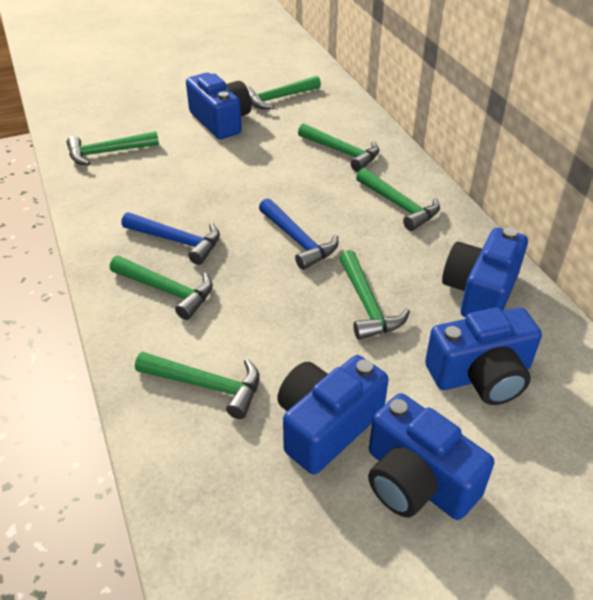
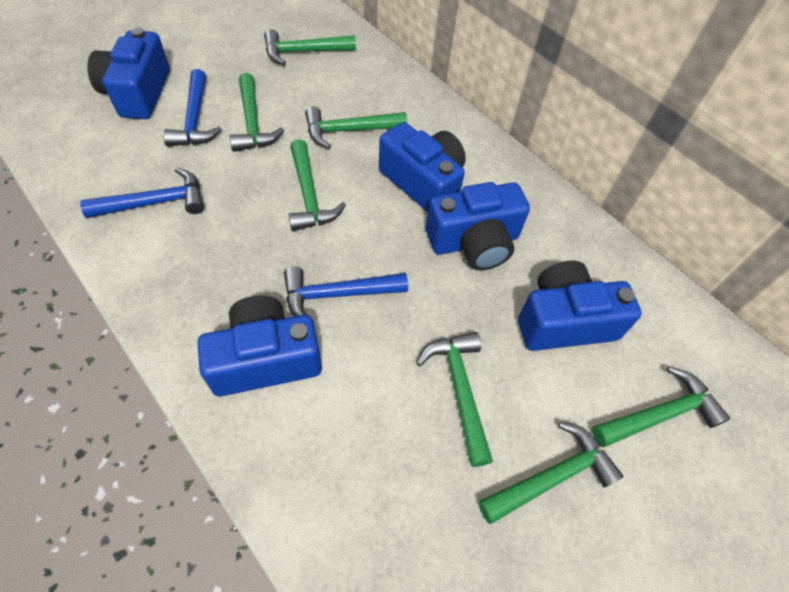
blue hammer: [122,212,220,265] [259,198,338,270] = 2 -> [80,168,204,218] [163,69,222,147] [284,267,408,316] = 3

